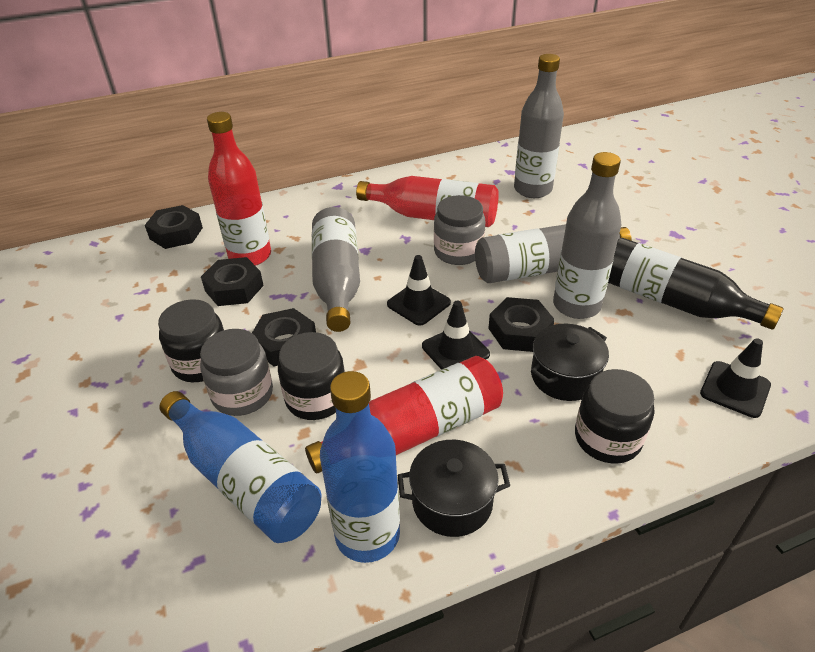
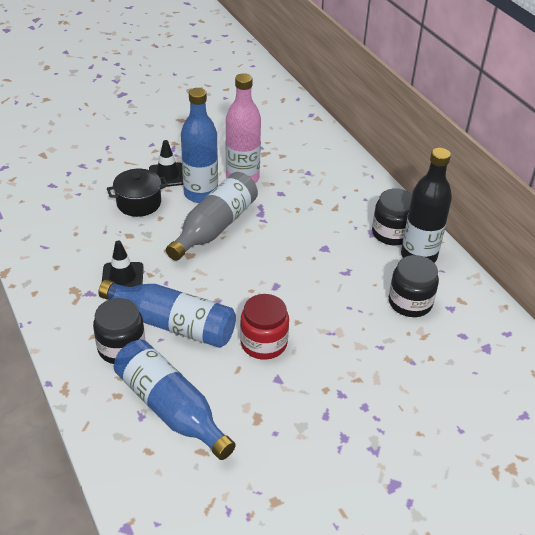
black nut: [145,205,203,249] [201,257,264,306] [252,308,316,367] [488,297,555,352] = 4 -> none = 0
black pot: [398,440,510,537] [531,324,609,401] = 2 -> [107,169,168,217] = 1
black traffic cone: [387,255,451,326] [422,301,490,370] [700,338,771,418] = 3 -> [102,240,144,287] [149,140,183,187] = 2
blue bottle: [159,391,322,543] [320,371,400,563] = 2 -> [98,280,236,348] [114,340,236,460] [181,88,218,203] = 3
grey bottle: [312,207,360,332] [475,224,632,283] [514,54,564,198] [553,152,621,319] = 4 -> [166,172,258,261] = 1
grey jar: [200,329,273,416] [434,195,485,265] = 2 -> none = 0
pink bottle: none = 0 -> [226,73,261,183] = 1
red bottle: [207,112,271,266] [305,356,503,474] [356,176,499,227] = 3 -> none = 0
red jar: none = 0 -> [240,294,289,360] = 1

